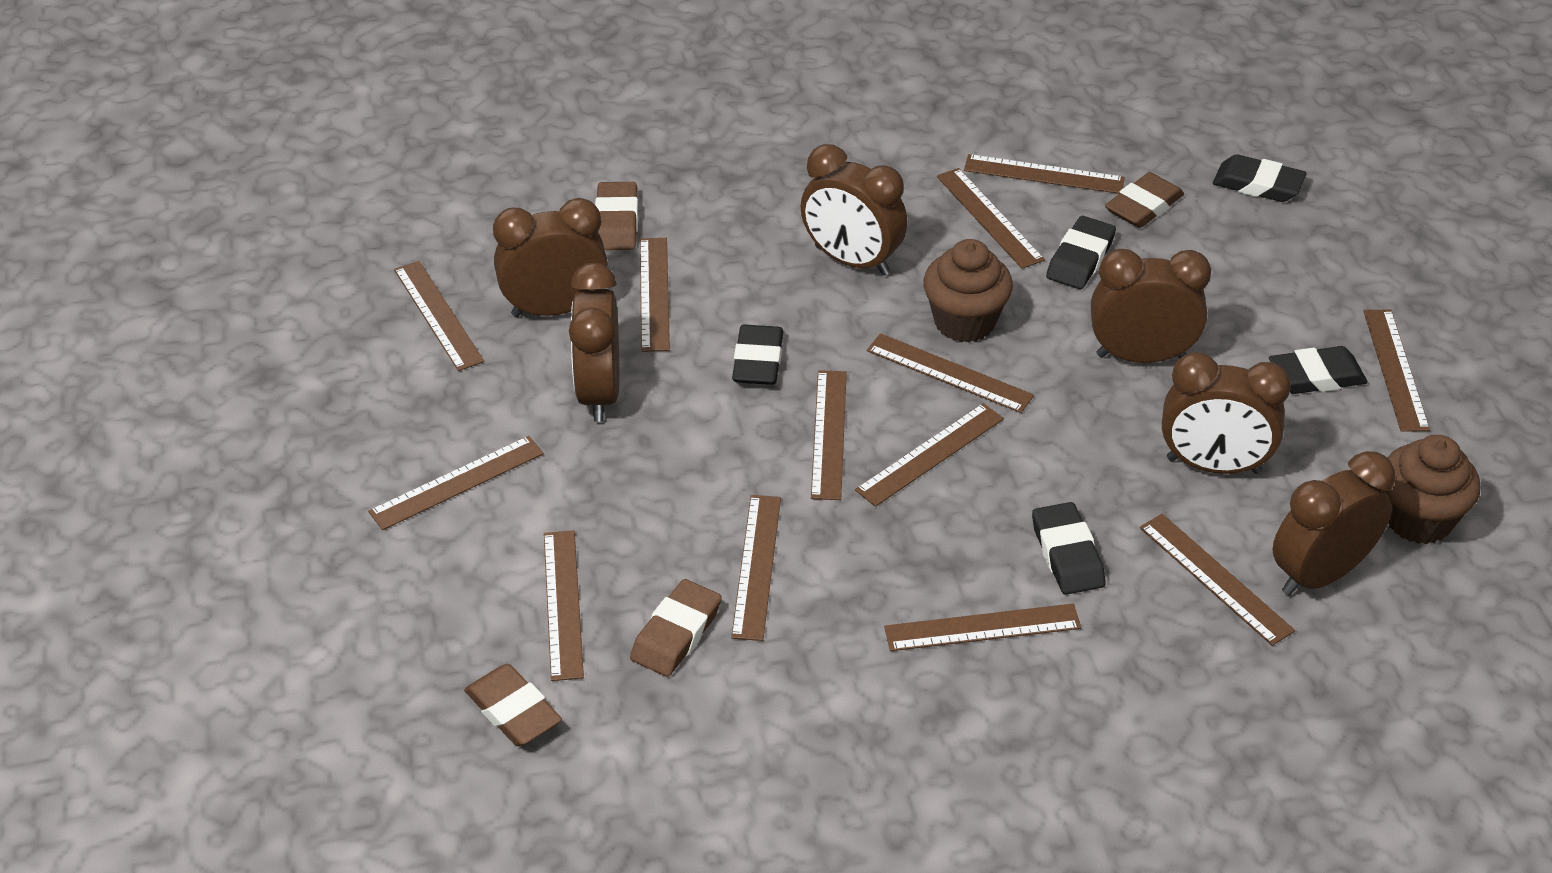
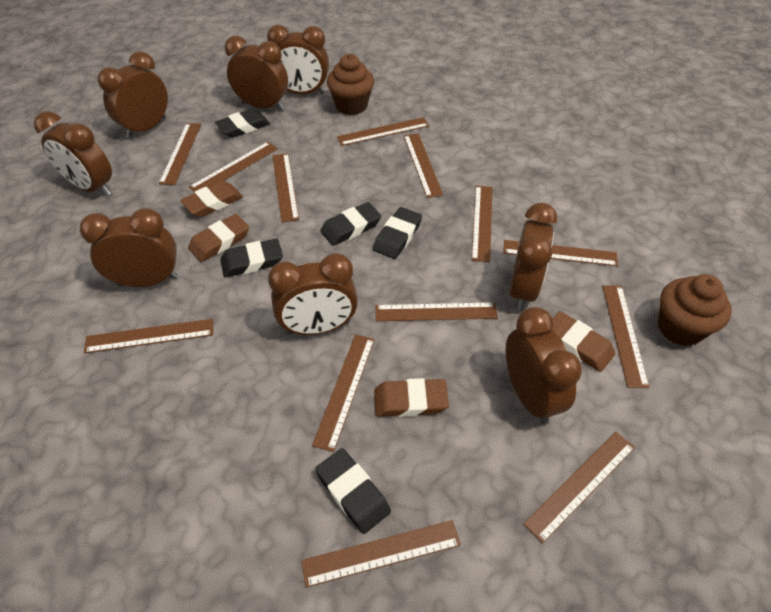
brown clock: [493,198,608,317] [569,263,619,422] [801,144,907,276] [1091,249,1211,363] [1162,352,1291,474] [1273,451,1395,596] = 6 -> [34,111,112,196] [80,208,178,287] [97,51,168,139] [225,36,288,110] [267,25,329,94] [268,253,358,335] [506,307,582,425] [509,203,557,311] = 8

